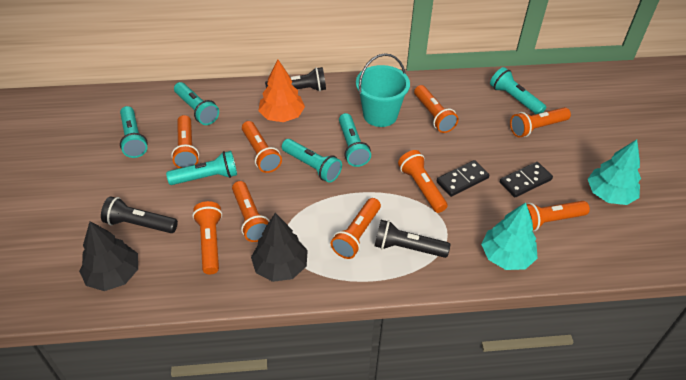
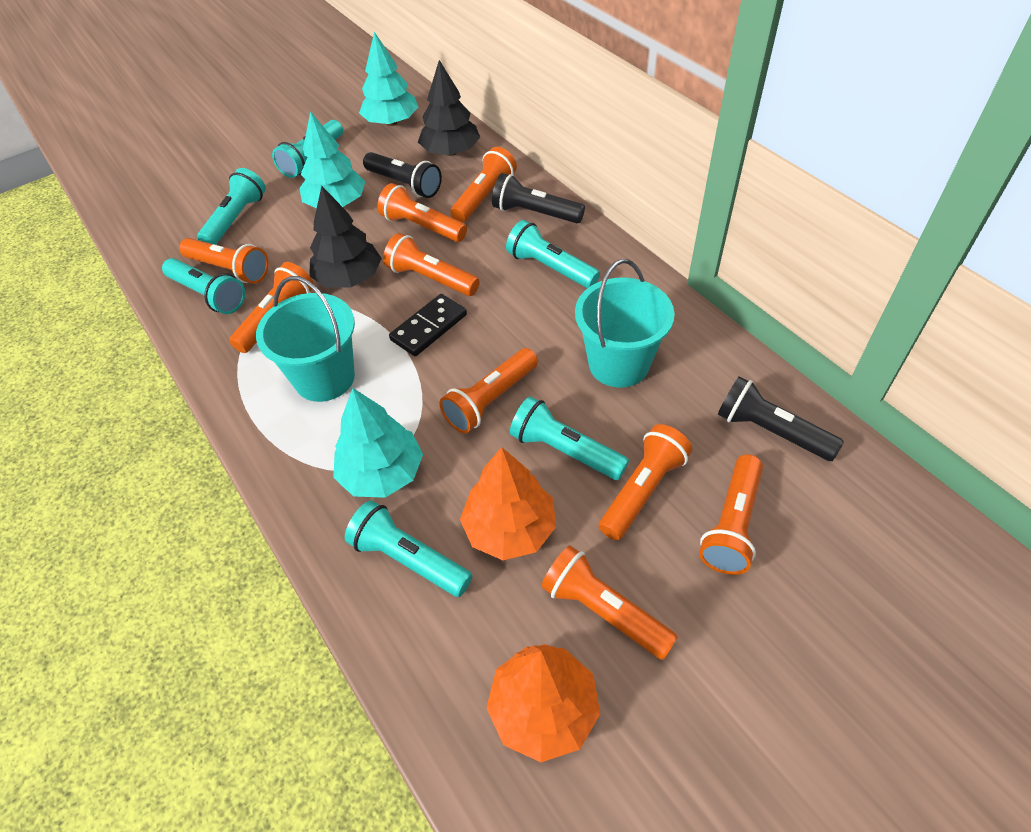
black domino: [437,160,490,197] [500,162,553,197] = 2 -> [389,294,467,356] = 1
orange tree: [258,60,305,122] = 1 -> [460,447,556,560] [486,644,600,762] = 2
turquoise bucket: [356,53,410,127] = 1 -> [256,276,355,402] [575,259,675,388] = 2
turquoise tree: [481,202,538,270] [588,139,641,205] = 2 -> [299,111,365,208] [333,388,423,498] [359,32,418,126] = 3

